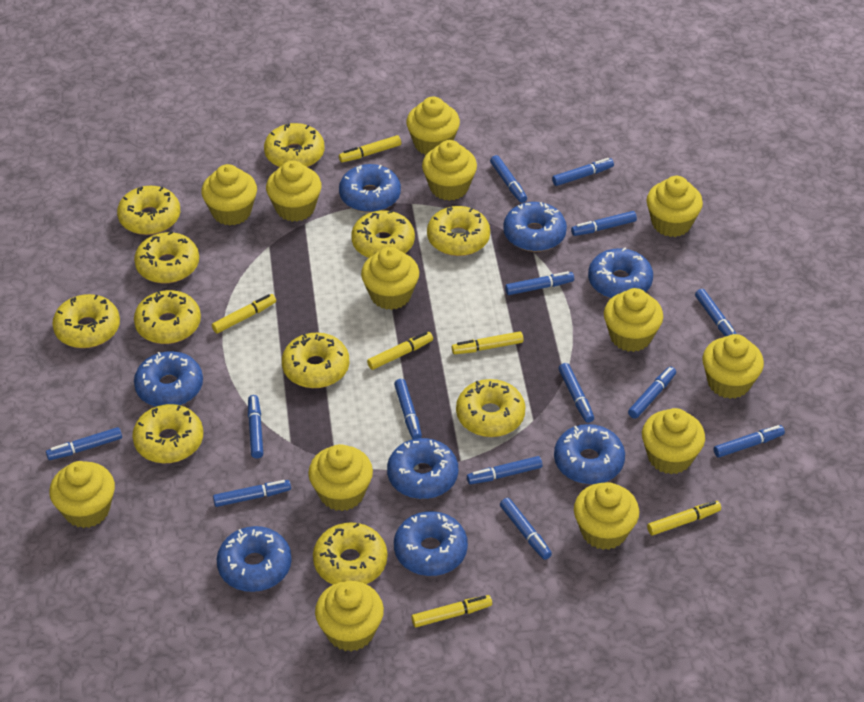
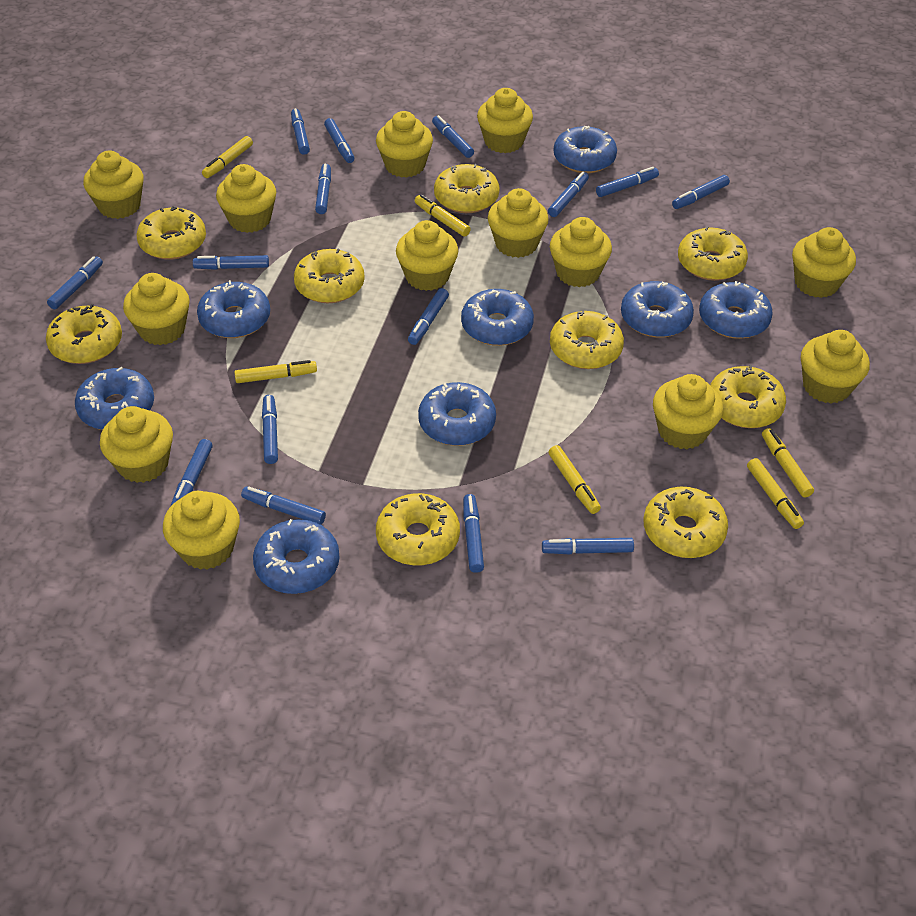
blue marker: [46,427,122,460] [213,480,291,507] [248,395,263,458] [394,379,422,439] [467,456,542,484] [490,155,527,203] [500,498,552,560] [505,271,574,295] [552,158,614,186] [558,363,594,423] [571,211,637,236] [628,366,676,419] [695,289,736,337] [714,425,785,458] = 14 -> [47,256,103,309] [171,439,213,506] [193,255,269,270] [241,487,326,525] [262,395,278,464] [291,108,310,155] [315,164,331,214] [324,118,354,163] [408,288,449,345] [432,115,474,158] [463,494,484,573] [542,538,634,555] [548,172,589,217] [596,167,659,197] [672,175,730,209] = 15
yellow donut: [52,294,120,348] [117,186,180,235] [132,404,203,464] [134,231,199,283] [134,290,201,344] [264,123,324,167] [282,333,349,388] [313,522,387,585] [351,210,415,258] [427,206,490,256] [456,379,526,437] = 11 -> [46,304,122,364] [136,206,206,260] [294,248,365,303] [376,493,460,565] [434,164,500,213] [550,311,624,369] [643,487,728,558] [678,226,748,281] [710,365,786,428] = 9

